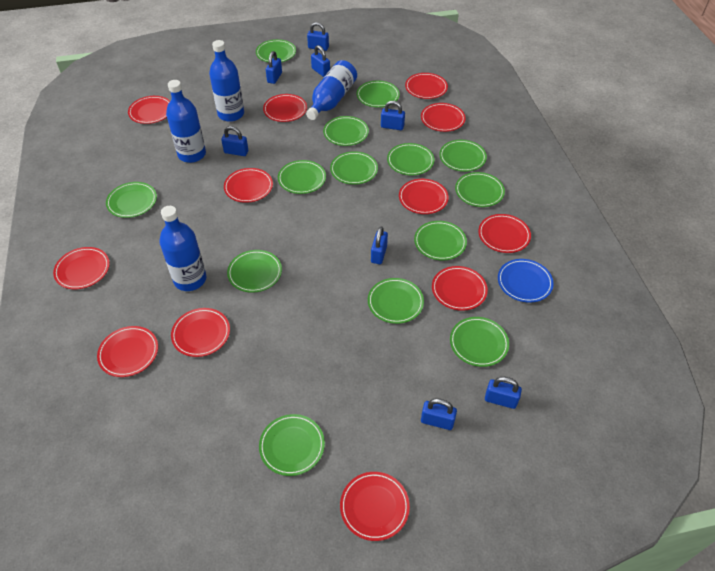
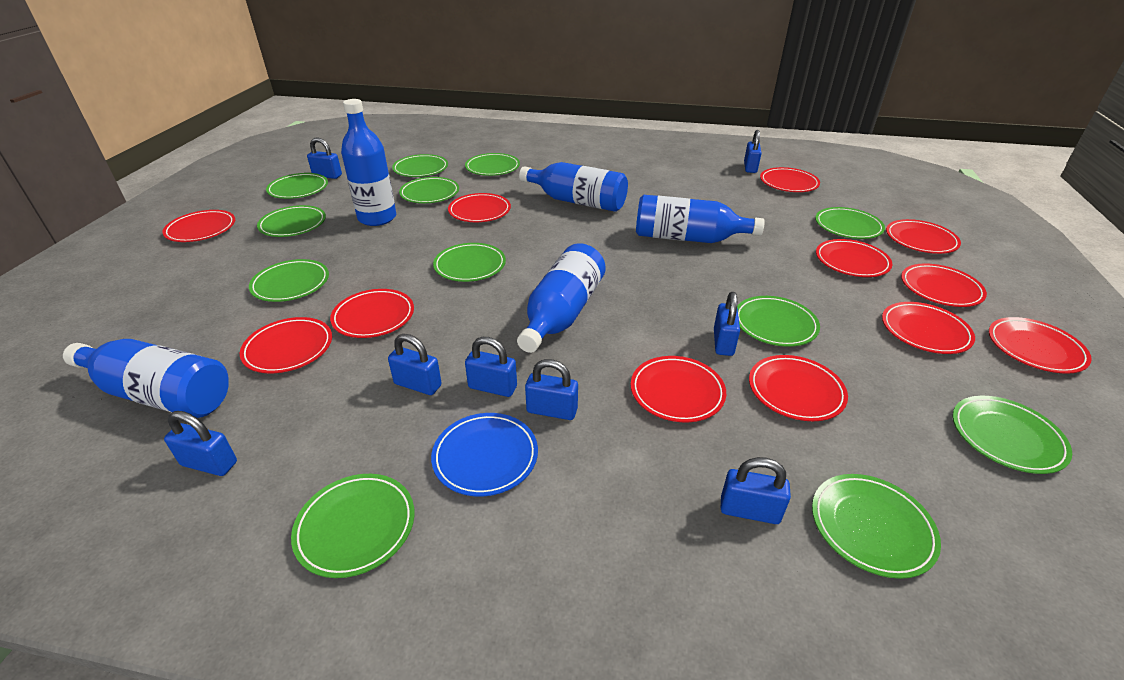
blue bottle: [159,206,207,291] [166,80,206,163] [209,40,244,122] [306,60,357,120] = 4 -> [63,339,229,418] [341,99,396,226] [517,243,606,353] [519,162,628,212] [636,195,765,243] = 5
green plate: [106,182,157,218] [227,250,282,293] [256,39,296,63] [259,414,325,476] [278,160,326,194] [323,116,369,146] [330,151,378,185] [357,80,400,107] [368,278,424,324] [387,143,434,175] [414,221,467,260] [439,140,487,172] [450,317,509,367] [455,172,505,207] = 14 -> [249,259,329,302] [257,205,326,237] [266,173,328,199] [291,474,415,578] [392,154,448,177] [399,177,459,203] [433,243,506,282] [465,153,520,176] [737,296,820,347] [812,474,941,579] [815,207,885,239] [953,396,1072,474] = 12

